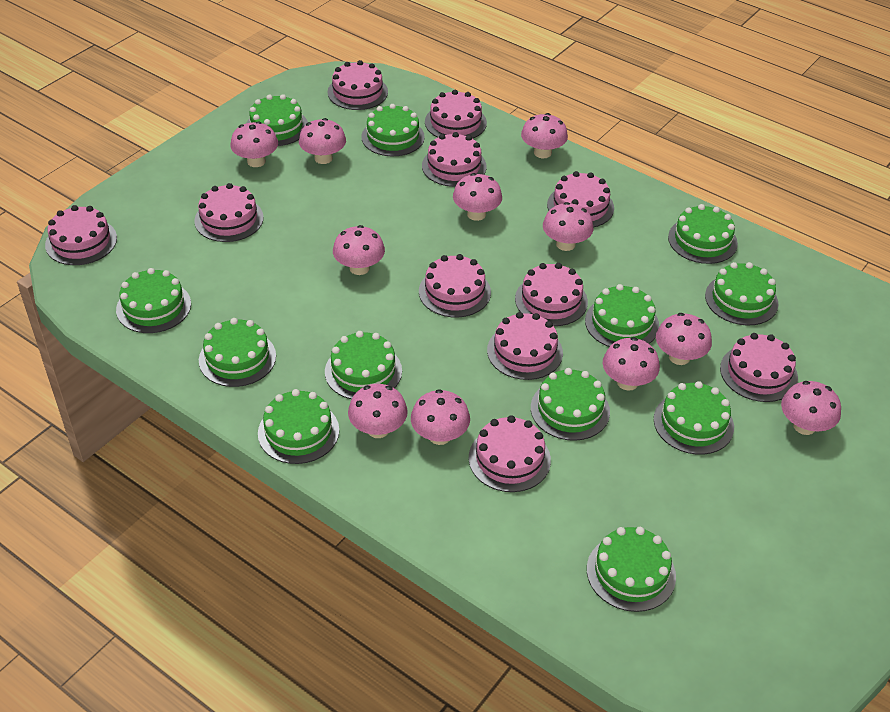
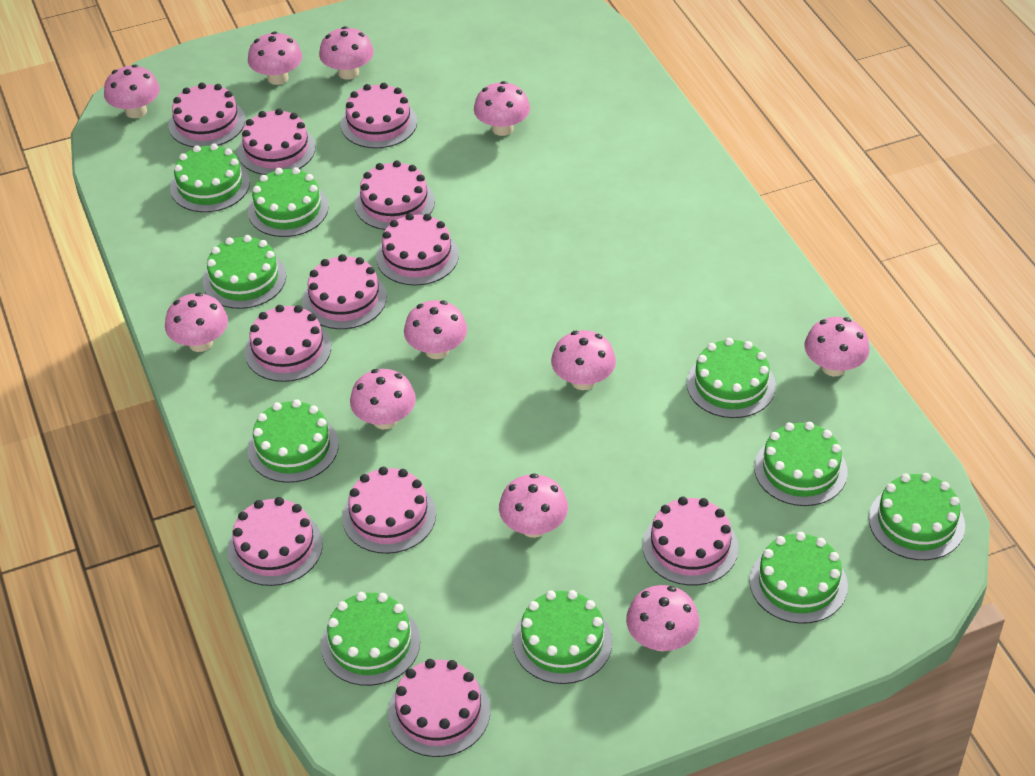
green cake: [116,268,191,333] [199,318,276,387] [247,94,308,146] [258,389,339,464] [325,331,402,399] [361,104,425,156] [531,368,610,441] [585,284,659,347] [587,527,676,612] [654,381,734,455] [668,204,738,264] [705,262,778,326] = 12 -> [170,144,250,212] [203,235,286,309] [248,167,329,237] [248,399,339,483] [321,592,420,686] [513,590,612,684] [687,338,776,418] [750,532,848,624] [754,422,848,506] [869,473,965,560] = 10

